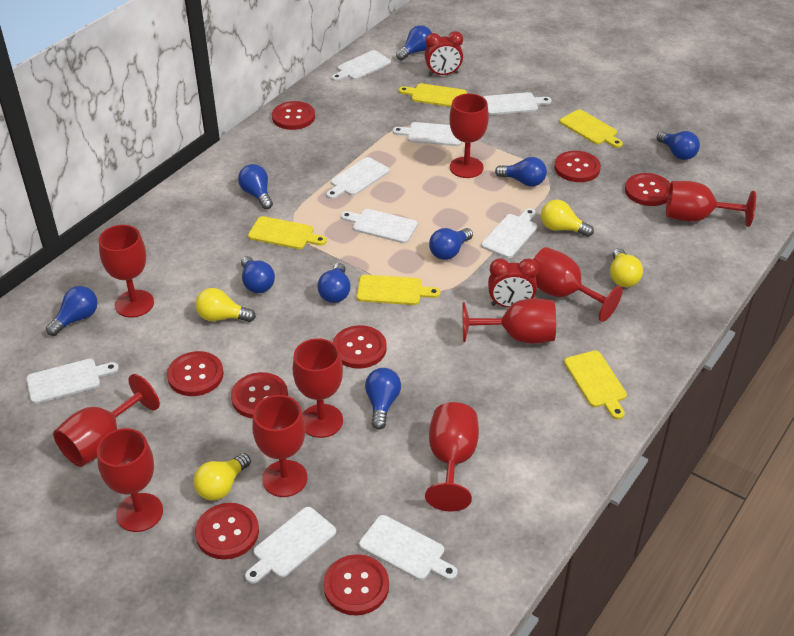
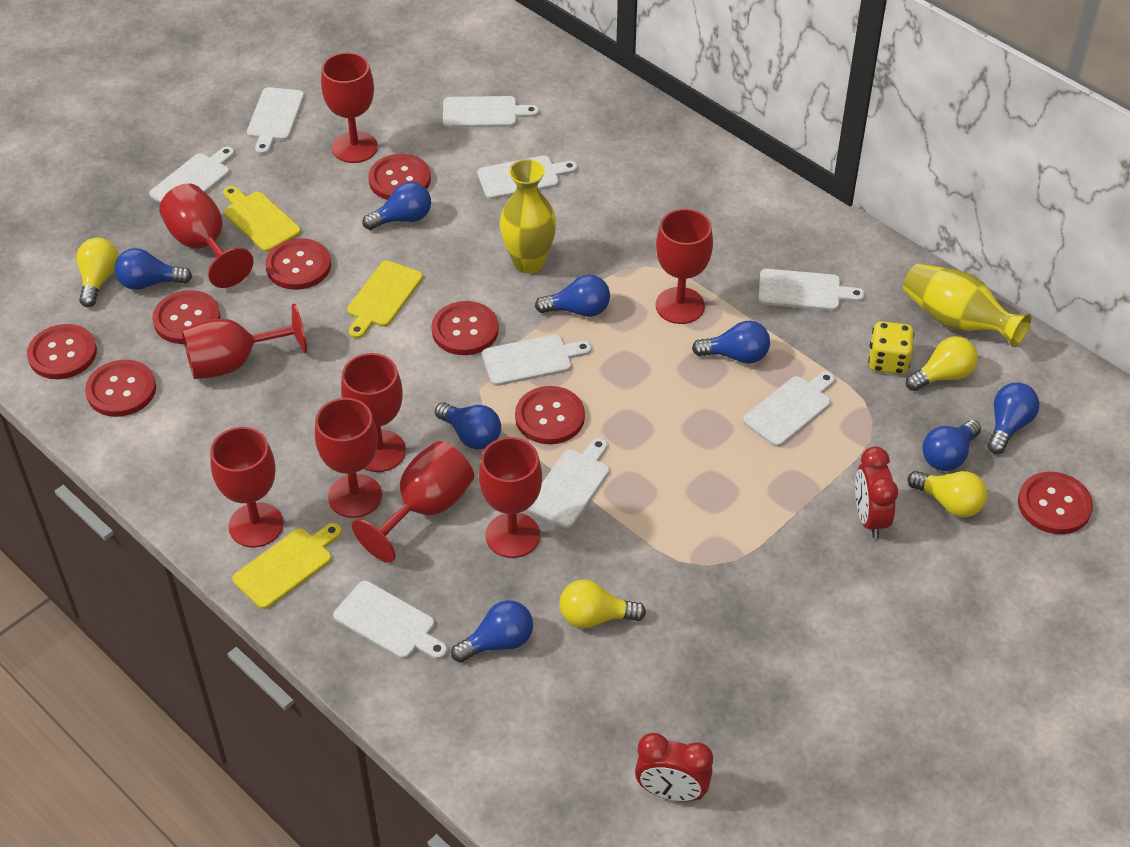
blue light bulb: [46,286,97,336] [238,164,273,209] [241,256,275,293] [317,263,351,303] [365,368,401,430] [396,25,432,61] [429,228,473,260] [495,157,547,187] [657,131,700,160] = 9 -> [114,248,192,290] [362,182,431,230] [435,402,501,450] [451,600,533,663] [535,275,610,317] [692,321,770,364] [923,420,981,471] [987,383,1039,454] = 8
red goblet: [53,374,160,467] [97,428,163,532] [99,225,154,318] [252,395,307,497] [293,338,343,438] [425,402,479,512] [450,94,489,178] [463,298,556,344] [533,247,623,322] [666,181,756,227] = 10 -> [159,184,254,288] [182,303,307,379] [210,427,284,547] [315,398,382,518] [321,52,378,163] [341,353,406,472] [352,441,474,563] [479,437,542,558] [656,209,713,324] = 9
yellow cutting board: [248,216,327,249] [357,275,440,305] [399,83,467,107] [560,109,623,148] [564,351,627,420] = 5 -> [223,186,301,252] [232,523,342,609] [347,261,423,339] = 3
yellow dice: none = 0 -> [868,321,914,374] = 1
yellow vase: none = 0 -> [500,159,556,274] [903,264,1031,347] = 2

